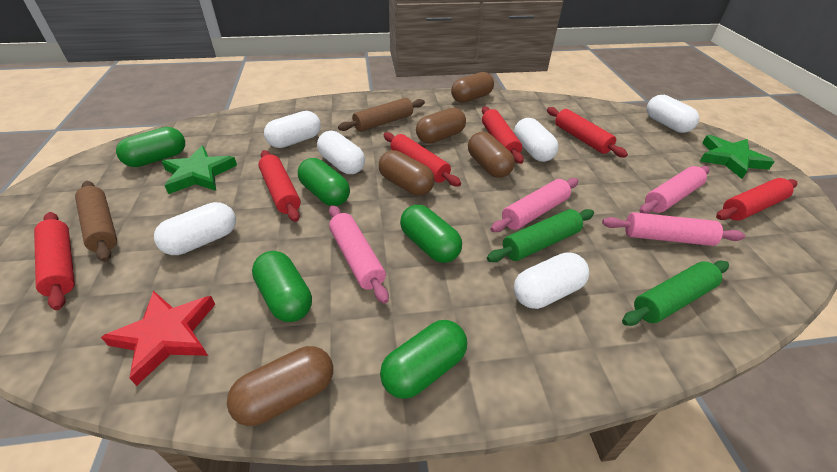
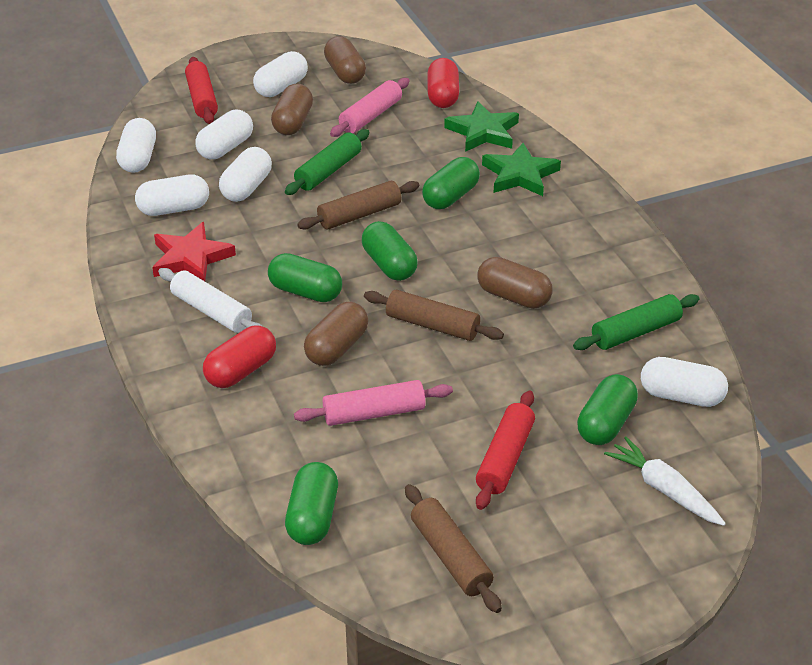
brown capsule: [227,346,333,426] [379,150,435,196] [416,108,466,144] [451,72,494,103] [468,132,515,178] = 5 -> [271,84,313,135] [304,302,368,366] [324,36,366,84] [477,257,553,309] = 4
brown rolling pin: [75,181,117,262] [338,98,425,132] = 2 -> [297,181,419,230] [364,290,504,341] [405,484,502,613] = 3
pink rolling pin: [329,205,389,304] [490,178,578,232] [602,212,745,246] [639,166,710,214] = 4 -> [294,380,453,426] [330,78,409,137] = 2
red capsule: none = 0 -> [203,325,276,388] [427,58,459,108] = 2
red rolling pin: [34,212,75,310] [258,150,301,222] [384,132,461,187] [482,106,524,164] [547,107,628,157] [716,178,797,221] = 6 -> [185,57,218,124] [476,390,535,510] = 2
white carrot: none = 0 -> [604,436,726,526] = 1
white rolling pin: none = 0 -> [158,268,263,333] = 1

